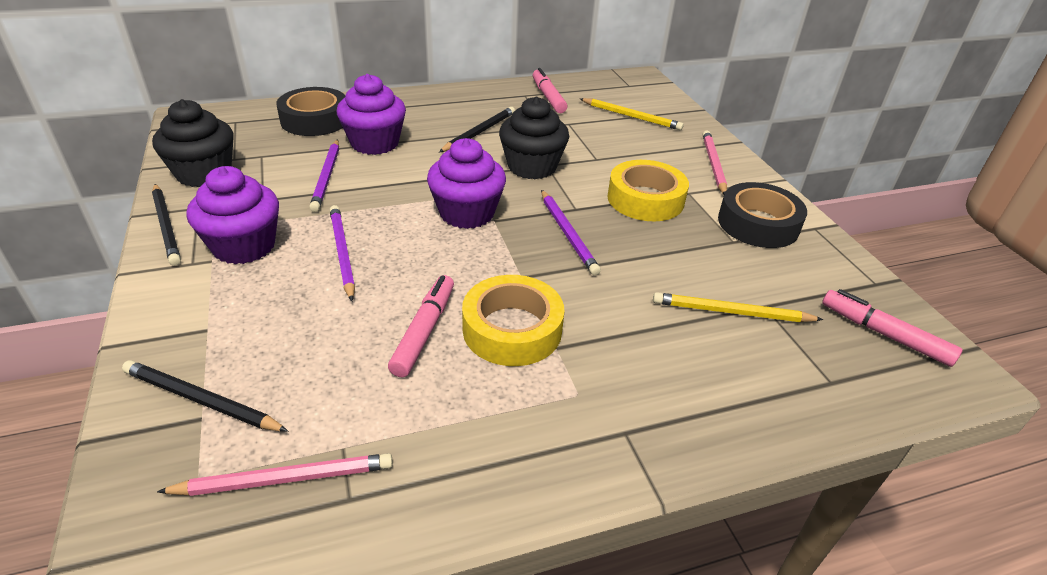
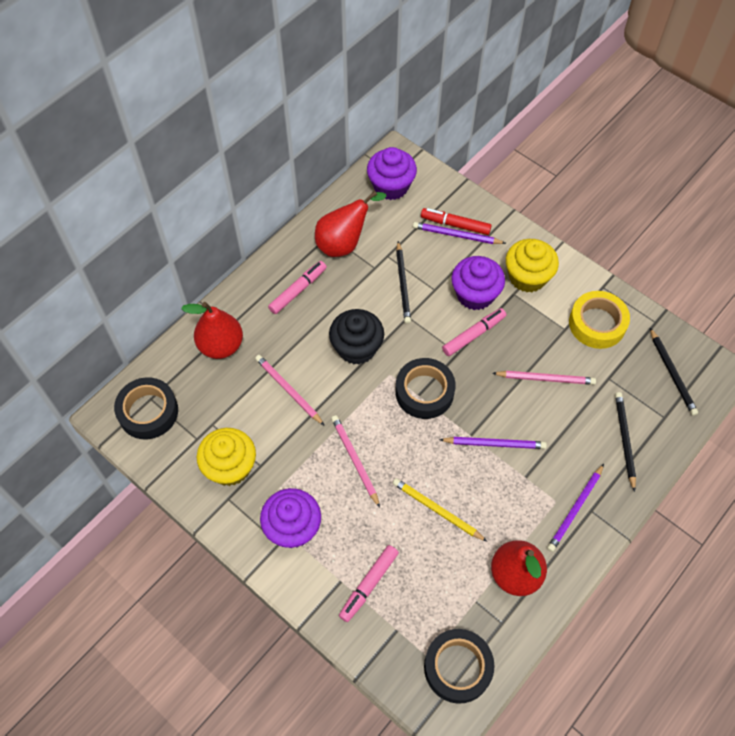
black cupcake: [152,99,234,187] [499,97,569,179] = 2 -> [329,309,384,365] = 1
black tape: [276,87,345,136] [718,182,807,248] = 2 -> [114,377,178,439] [395,358,456,419] [424,629,495,704] = 3
pink pencil: [157,453,393,496] [703,131,727,194] = 2 -> [255,355,325,426] [331,415,380,508] [493,371,596,385] = 3
red marker: none = 0 -> [421,208,492,235] = 1
red pear: none = 0 -> [181,302,243,359] [315,191,386,257] [491,540,547,596] = 3
yellow cupcake: none = 0 -> [197,428,256,486] [506,239,559,292] = 2
yellow pencil: [580,98,684,130] [653,292,823,322] = 2 -> [393,478,487,541] = 1
yellow tape: [462,275,565,366] [608,160,689,221] = 2 -> [569,291,630,349] = 1

